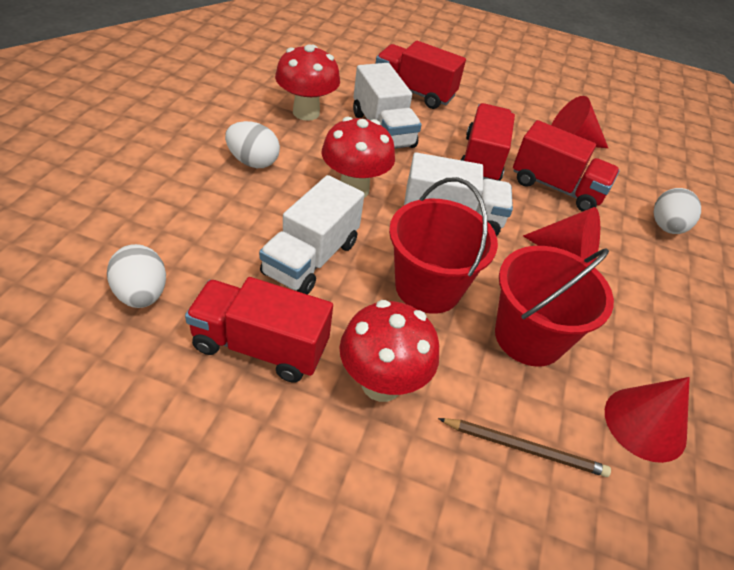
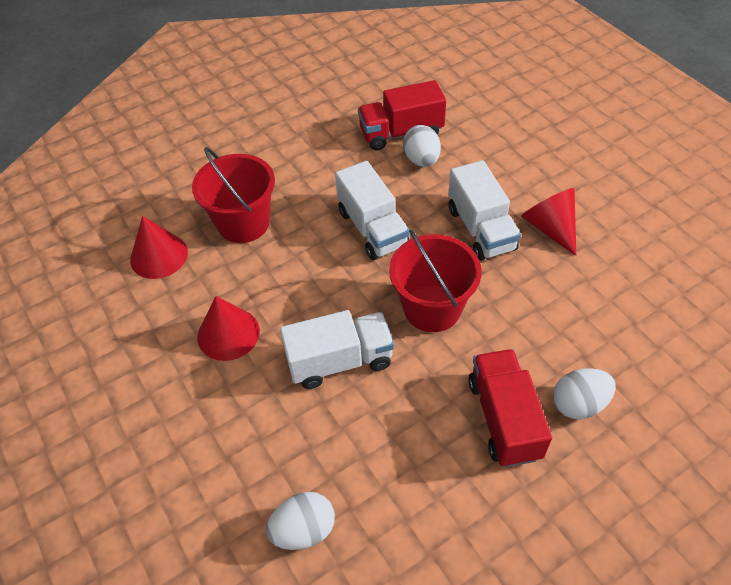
brown pencil: [438,418,611,477] = 1 -> none = 0
red mushroom: [275,44,340,121] [322,117,395,198] [340,300,439,402] = 3 -> none = 0
red truck: [185,277,333,383] [376,41,466,109] [460,103,515,181] [513,120,620,212] = 4 -> [358,80,446,150] [469,349,552,467] = 2

